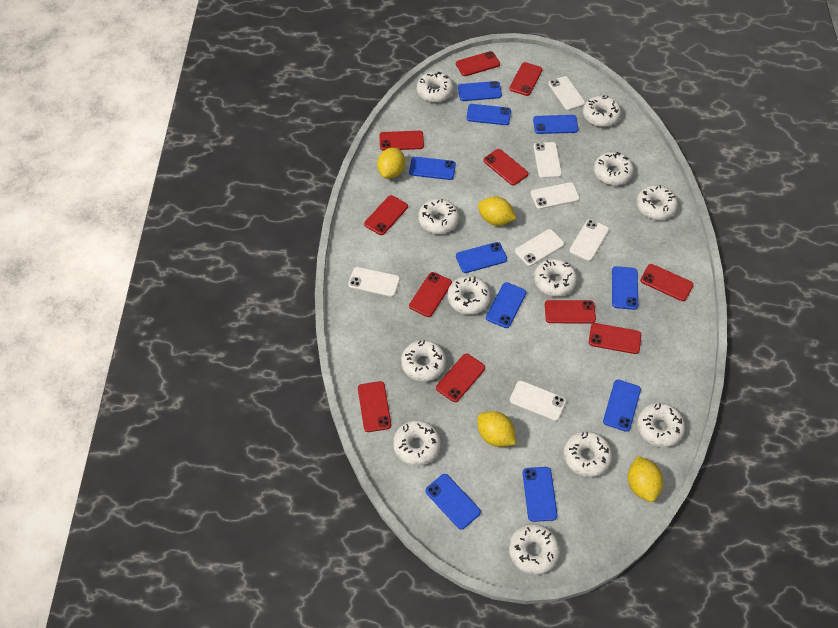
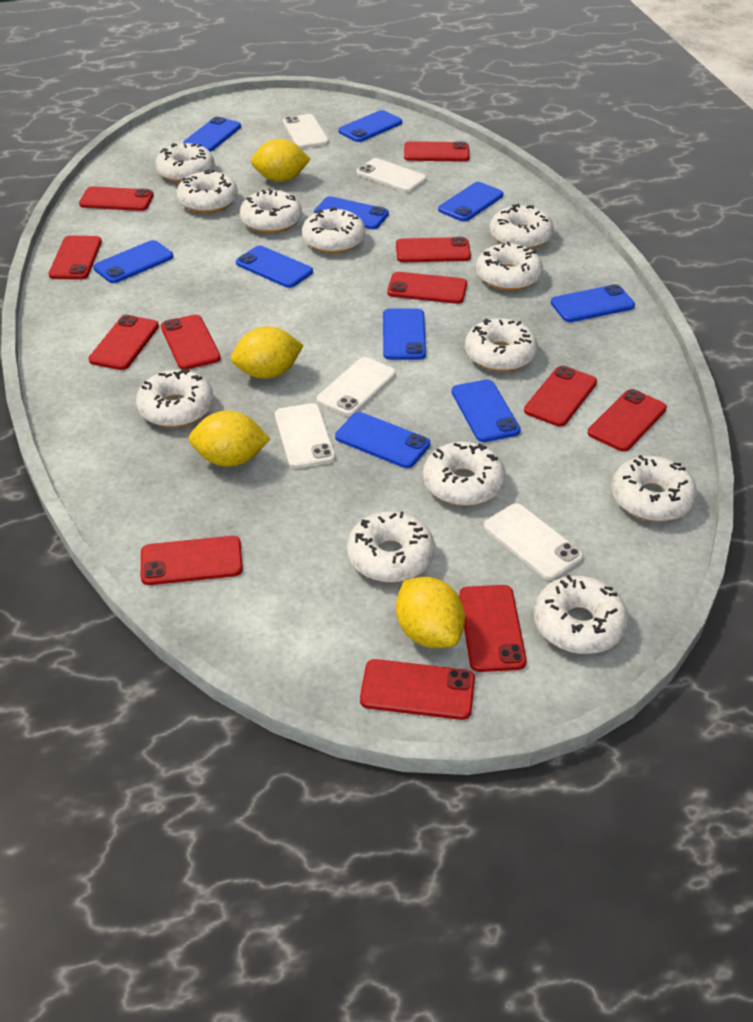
red phone: [358,381,391,432] [364,195,408,235] [379,131,424,151] [409,272,452,317] [436,354,485,402] [456,51,500,76] [483,149,528,185] [509,62,542,96] [545,300,596,323] [589,323,641,354] [640,264,693,301] = 11 -> [49,236,102,280] [79,186,154,211] [89,315,159,370] [141,536,243,585] [161,314,221,370] [360,659,475,720] [387,272,467,304] [396,237,471,262] [404,141,470,162] [459,585,527,672] [524,366,597,427] [588,389,667,452] = 12
white phone: [348,267,400,297] [510,381,566,421] [515,229,564,266] [531,182,580,209] [534,142,562,178] [548,76,585,111] [569,219,609,261] = 7 -> [275,403,335,469] [283,114,329,148] [317,357,396,416] [356,158,426,192] [484,504,583,580] = 5

